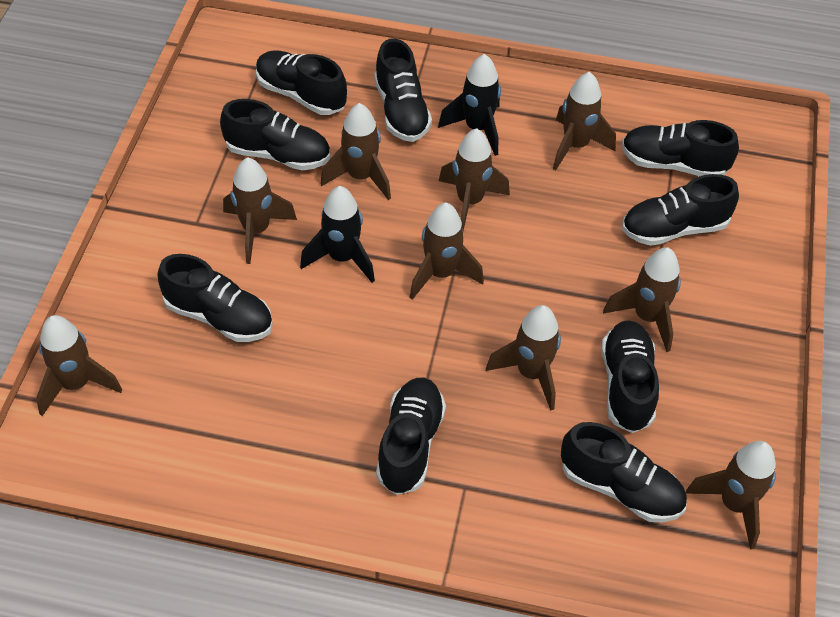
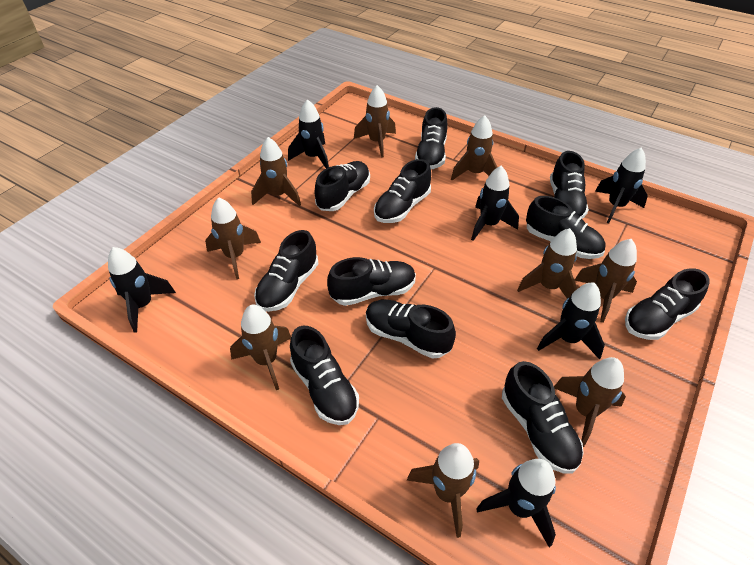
black rocket: [300,186,375,283] [438,54,501,156] = 2 -> [108,247,176,333] [288,99,329,168] [471,166,519,241] [476,459,556,547] [537,282,605,360] [595,148,648,224] = 6
black shoe: [158,254,273,342] [220,99,330,171] [256,50,347,115] [374,39,432,142] [376,378,446,495] [561,422,687,522] [601,320,659,433] [622,120,739,176] [622,174,739,246] = 9 -> [254,230,318,312] [290,326,359,425] [315,161,370,211] [327,257,416,306] [366,299,456,359] [374,159,431,223] [415,107,448,169] [502,361,583,473] [526,196,606,259] [550,151,589,219] [625,268,710,340] = 11

